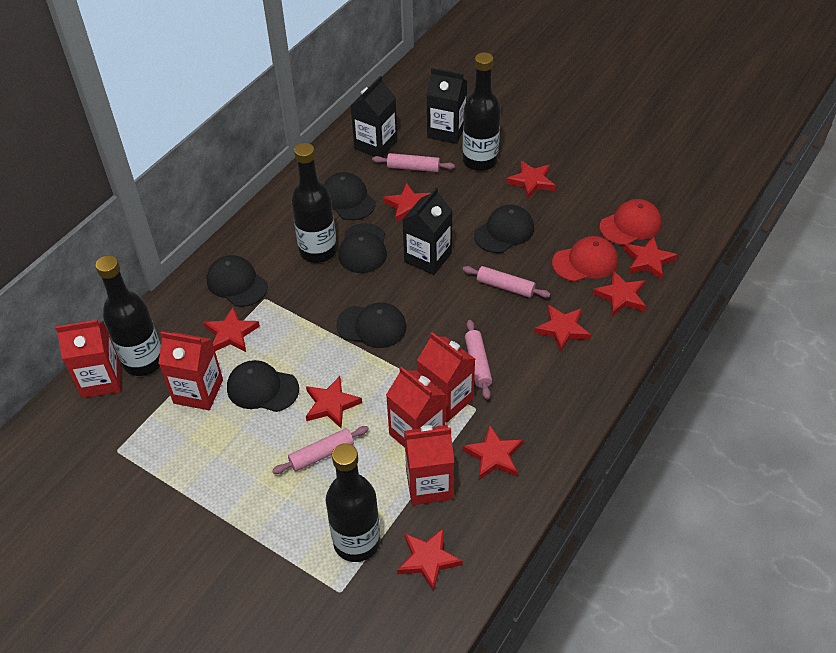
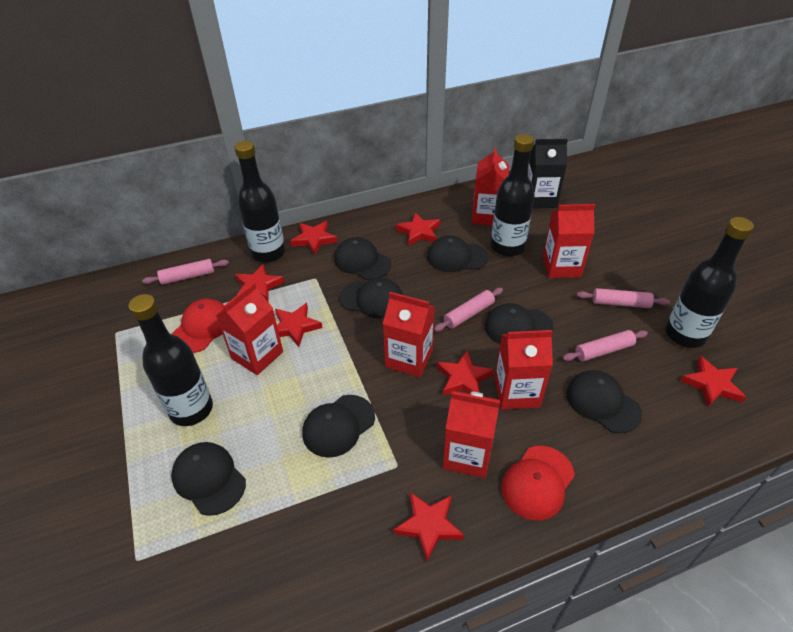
black cap: [207,255,268,307] [227,360,299,412] [324,172,376,221] [336,302,407,348] [338,223,387,273] [474,205,534,253] = 6 -> [171,442,246,516] [303,395,375,458] [334,237,391,280] [340,278,403,318] [427,235,488,272] [485,303,554,344] [566,370,642,433] = 7
black carton: [350,76,397,157] [402,187,453,275] [426,68,467,144] = 3 -> [528,139,568,208] = 1
red carton: [55,320,121,398] [158,331,223,410] [386,367,446,448] [404,425,454,505] [417,332,475,422] = 5 -> [216,282,283,375] [383,292,435,377] [443,391,500,478] [472,147,509,226] [495,330,553,410] [543,204,595,278] = 6
red star: [204,307,260,352] [306,376,362,428] [383,183,430,223] [397,528,463,592] [462,424,523,480] [506,161,556,199] [534,305,591,352] [593,270,646,316] [624,236,677,280] = 9 -> [235,264,284,302] [275,303,323,347] [290,221,338,255] [393,492,464,562] [396,212,440,246] [436,351,494,396] [681,356,746,407] = 7

